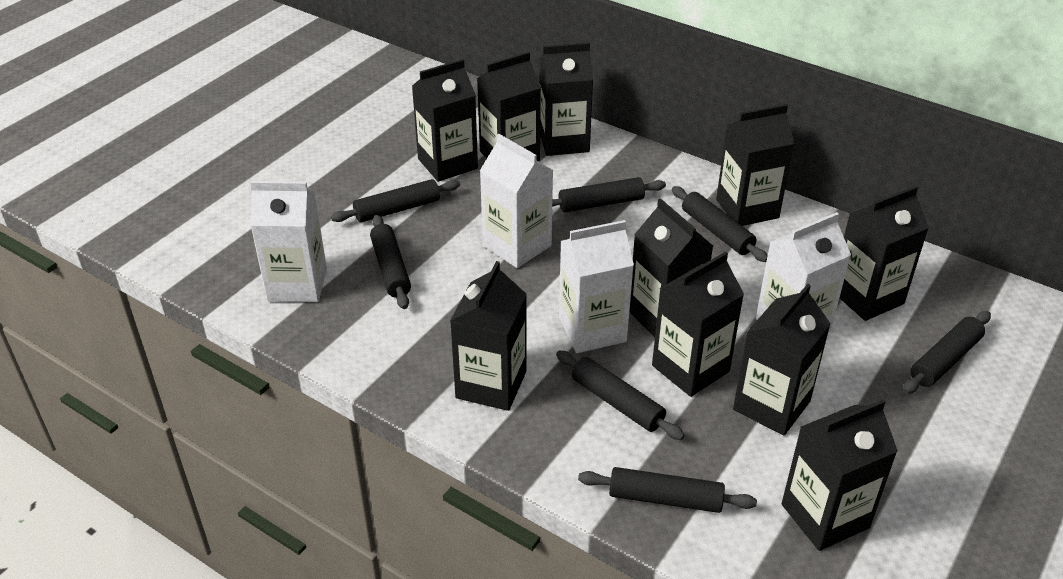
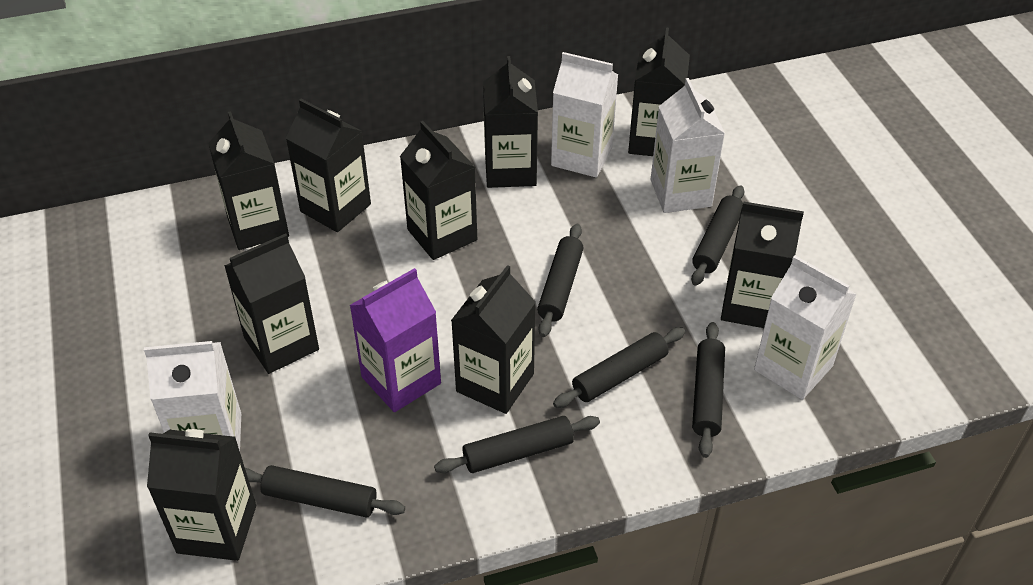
black carton: [412,59,478,182] [450,261,527,411] [477,52,541,161] [539,42,593,156] [629,198,713,337] [652,251,744,397] [716,104,794,226] [733,284,831,436] [781,400,898,551] [840,186,929,321] = 10 -> [147,429,256,561] [208,111,289,250] [224,234,319,374] [286,99,371,232] [400,121,477,260] [451,265,536,414] [483,56,538,188] [628,28,690,156] [721,201,804,328] = 9
black rolling pin: [331,179,460,222] [370,215,411,309] [552,177,666,212] [556,350,685,440] [578,467,757,513] [672,186,768,262] [903,311,991,394] = 7 -> [245,465,405,518] [434,416,600,473] [537,224,584,337] [553,328,685,408] [691,185,745,286] [692,322,725,458] = 6
purple carton: none = 0 -> [350,268,441,412] = 1

